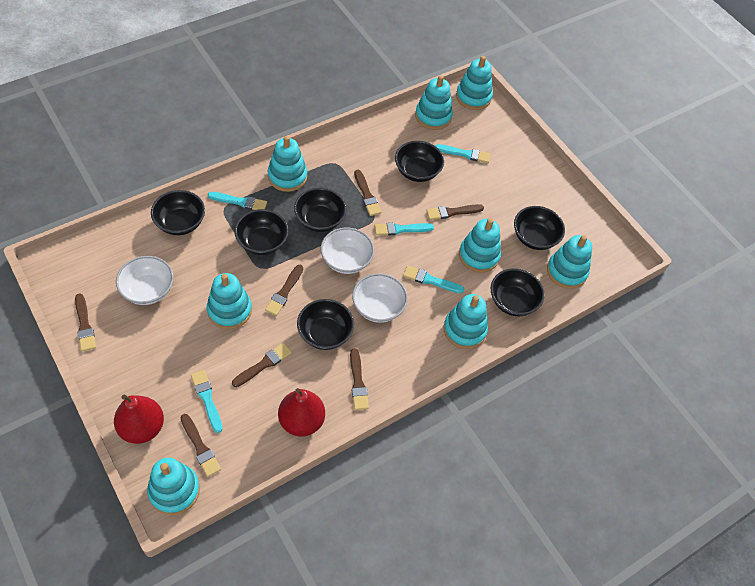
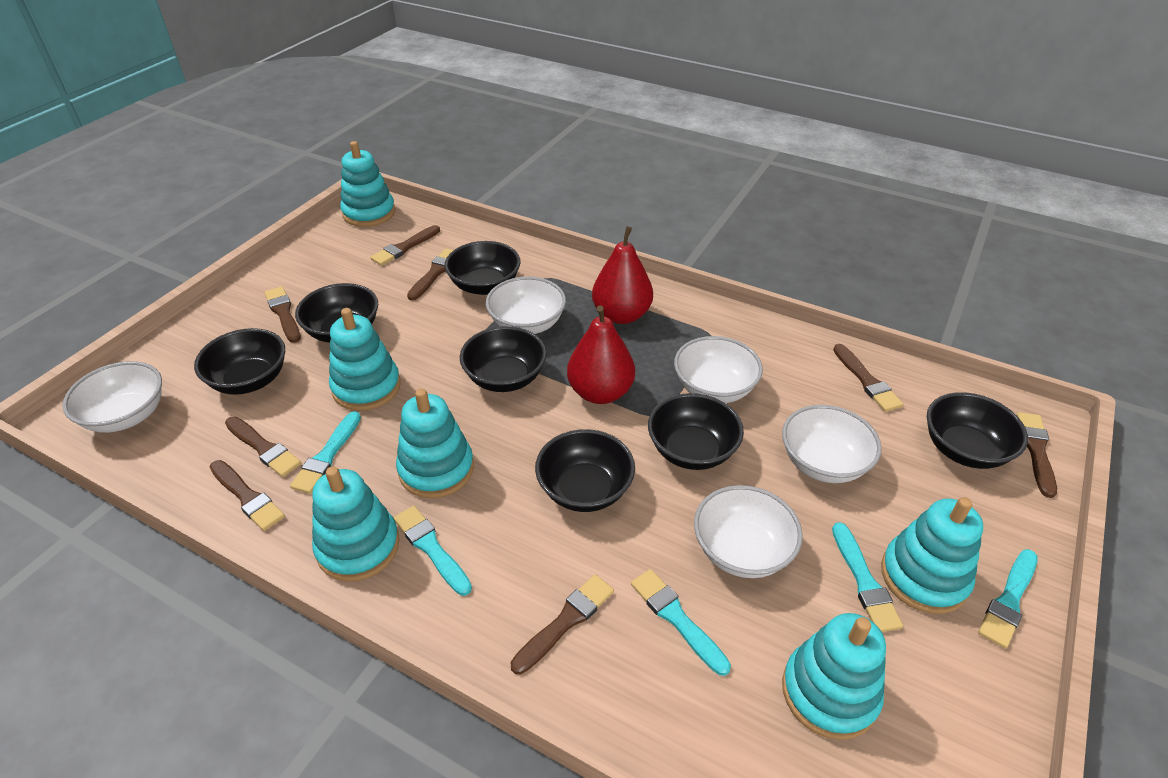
brown brush: [75,293,96,352] [181,414,221,477] [232,343,292,387] [265,265,303,316] [350,348,369,410] [354,170,382,216] [426,204,484,220] = 7 -> [210,460,285,531] [225,416,301,477] [264,286,301,343] [370,225,440,266] [407,248,453,300] [510,574,614,675] [833,344,903,412] [1017,412,1057,498] = 8
turquoise stacking toy: [147,458,200,515] [207,273,252,329] [267,136,307,192] [415,75,453,130] [443,294,488,349] [456,56,493,110] [459,218,501,273] [547,235,592,289] = 8 -> [312,466,400,581] [329,308,401,411] [340,141,395,227] [396,389,474,498] [782,613,886,740] [881,497,983,614] = 6
white bowl: [116,256,174,305] [321,227,374,274] [352,274,408,323] = 3 -> [62,361,162,433] [486,277,566,334] [674,336,763,403] [694,485,803,578] [782,405,882,483] = 5

